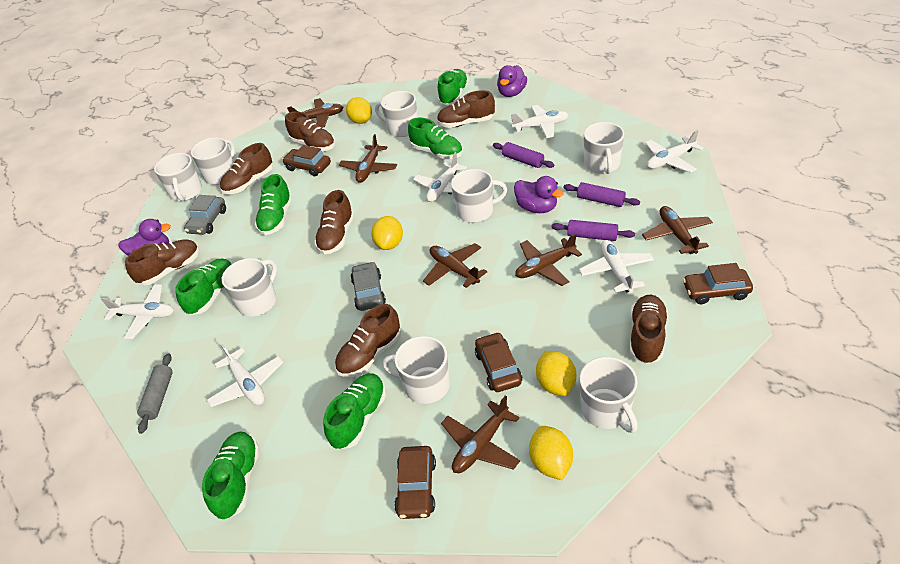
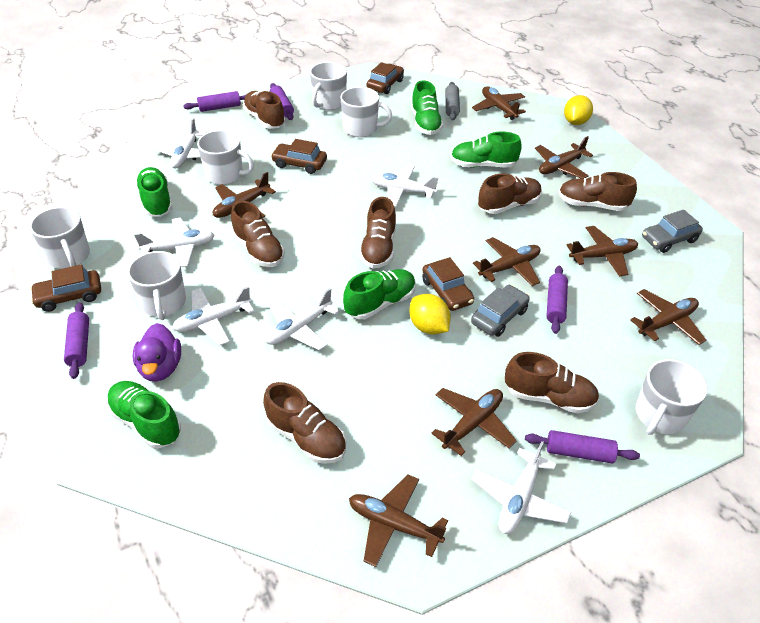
brown plane: [287,98,344,128] [339,134,397,183] [423,243,487,288] [441,395,520,473] [515,233,582,286] [642,206,713,254] = 6 -> [213,172,276,218] [349,475,448,567] [431,388,517,456] [472,86,526,120] [473,237,541,286] [535,136,593,179] [567,226,638,277] [630,289,706,345] = 8
green shoe: [175,259,232,315] [202,431,260,520] [255,174,292,235] [323,373,386,449] [408,118,463,159] [438,69,469,105] = 6 -> [107,381,181,448] [135,167,173,217] [343,269,416,319] [411,80,443,135] [451,131,522,167] = 5
purple duck: [118,219,171,256] [497,65,527,97] [514,176,564,213] = 3 -> [133,323,181,382] = 1
purple rolling pin: [493,142,555,168] [551,220,635,241] [563,182,640,207] = 3 -> [64,302,89,379] [183,91,247,112] [269,83,294,120] [525,430,640,463] [546,266,568,334] = 5
white mug: [154,153,202,201] [191,137,235,185] [222,258,277,317] [375,91,418,137] [382,336,450,404] [451,169,507,223] [580,357,638,433] [584,122,624,174] = 8 -> [30,207,90,269] [127,251,186,320] [197,130,254,185] [310,62,347,110] [340,87,392,137] [636,359,708,435] = 6
yellow lemon: [346,97,372,124] [371,216,403,250] [529,426,573,480] [536,351,576,396] = 4 -> [409,294,451,334] [564,95,593,125] = 2

